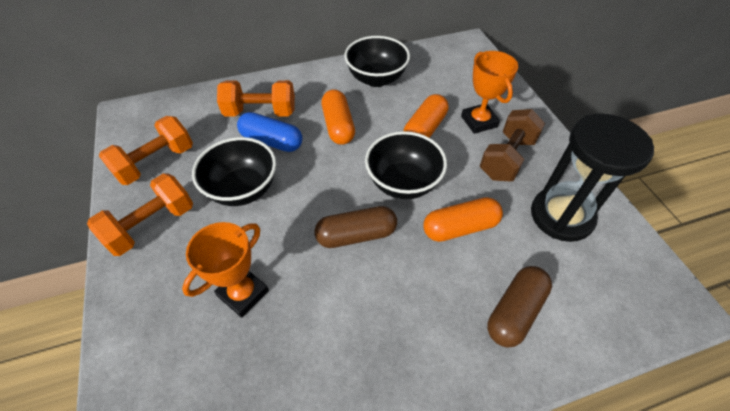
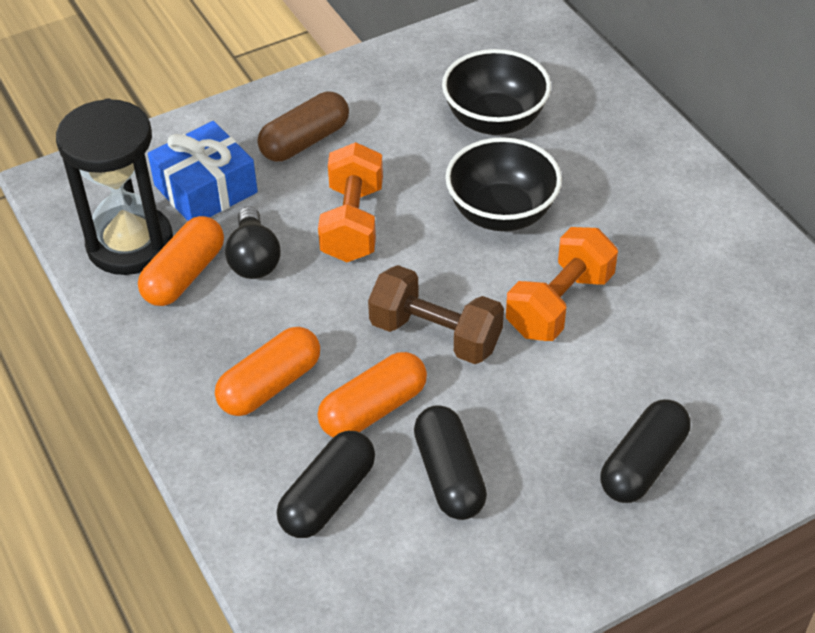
black bowl: [192,137,276,206] [344,36,410,87] [365,131,447,199] = 3 -> [442,49,551,135] [445,137,562,231] = 2
black capsule: none = 0 -> [277,431,375,538] [414,405,487,520] [600,399,691,503] = 3
black light bulb: none = 0 -> [225,206,280,279] = 1
blue capsule: [237,112,302,152] = 1 -> none = 0
blue gift: none = 0 -> [148,121,258,221] = 1
brown capsule: [314,206,397,248] [487,266,552,347] = 2 -> [258,92,349,162] = 1
orange dumbbell: [87,173,193,256] [99,116,193,185] [217,80,295,117] = 3 -> [318,142,383,262] [506,227,618,341] = 2
orange trophy: [182,222,269,318] [461,51,518,134] = 2 -> none = 0

